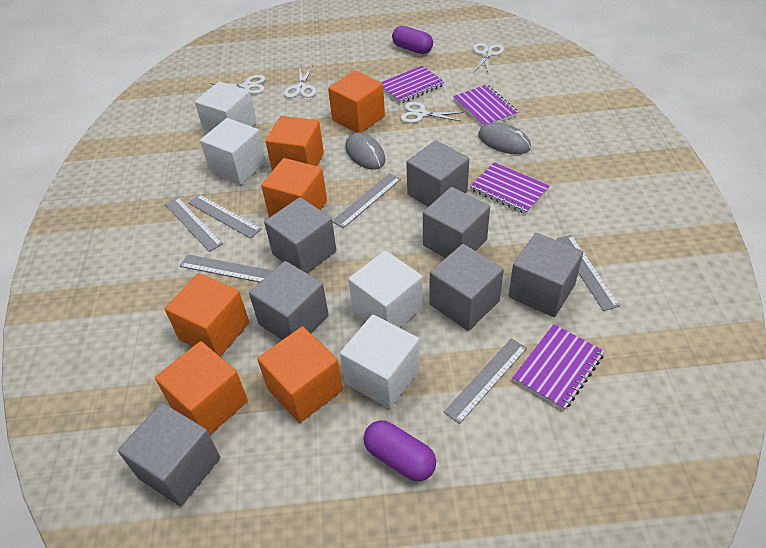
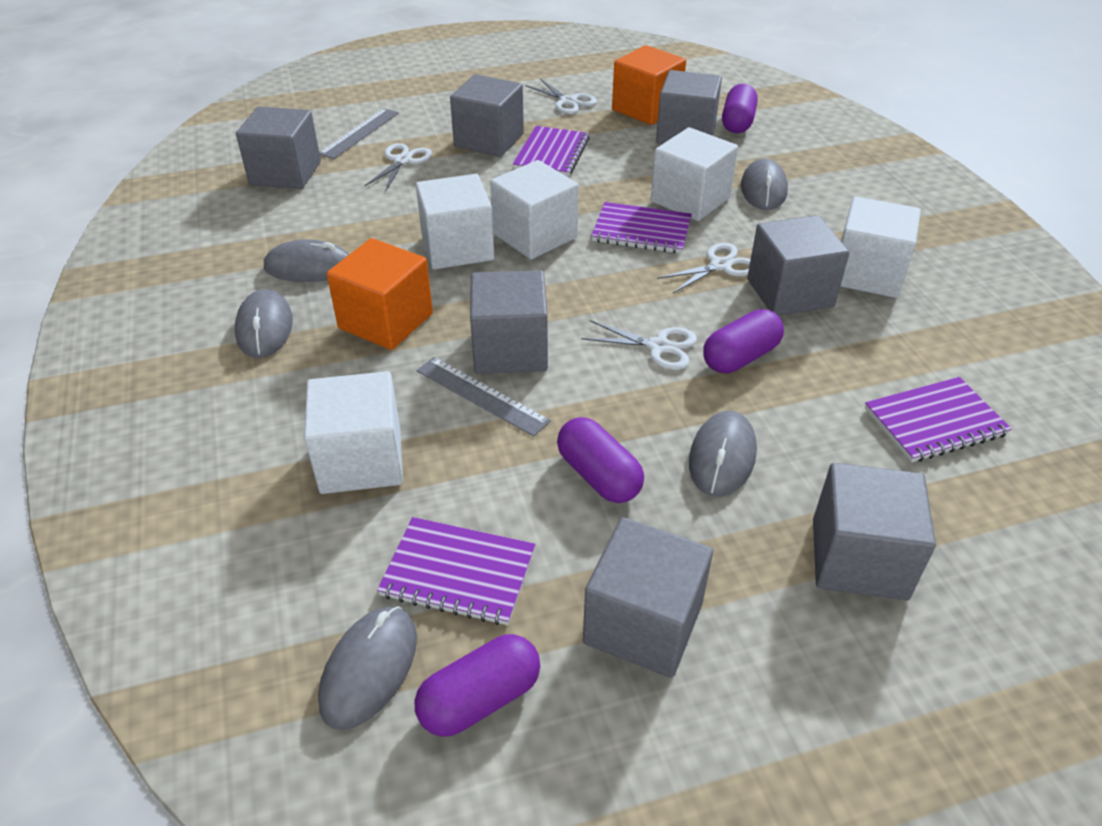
grey mouse: [345,133,386,170] [478,123,531,154] = 2 -> [235,289,293,358] [264,239,349,282] [318,606,417,730] [689,410,757,497] [741,158,788,210] = 5
grey ruler: [165,197,223,252] [180,254,272,282] [188,194,262,239] [332,173,401,228] [444,338,527,424] [557,235,620,311] = 6 -> [320,108,399,159] [417,357,551,437] = 2
orange cube: [155,341,248,435] [165,273,249,357] [257,327,343,423] [261,158,327,218] [265,116,324,171] [328,71,385,133] = 6 -> [327,238,433,350] [612,45,686,125] = 2
purple capsule: [363,420,436,481] [392,26,433,54] = 2 -> [415,634,540,737] [557,417,644,503] [703,309,784,373] [722,84,758,133] = 4
white cube: [195,82,257,134] [200,118,266,185] [340,315,420,409] [348,250,423,328] = 4 -> [304,371,403,494] [416,174,494,269] [490,160,579,259] [651,127,738,221] [840,197,921,298] = 5

